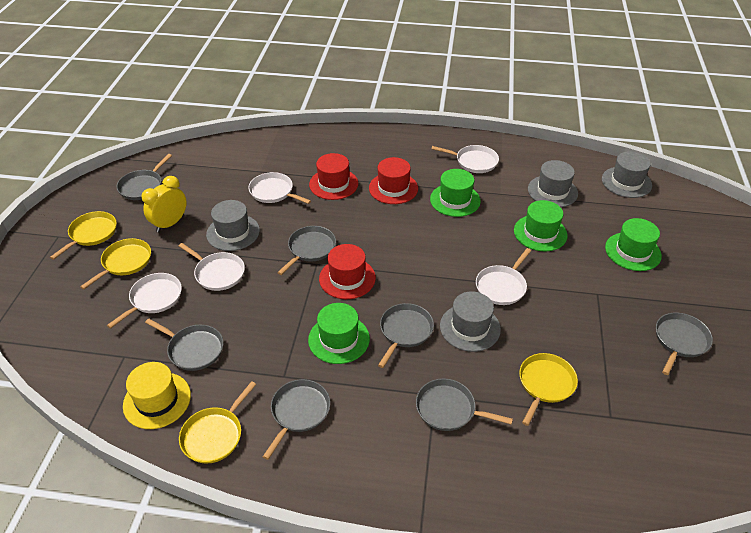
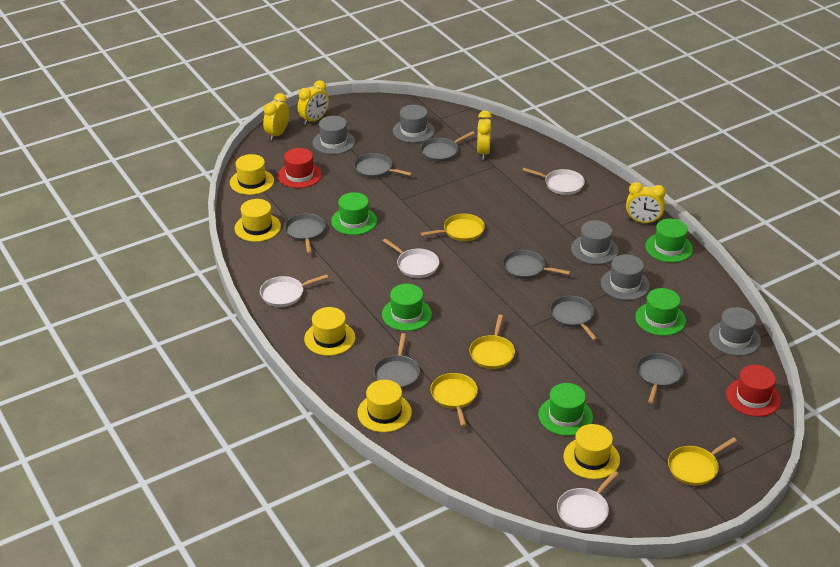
green hat: [308,303,370,364] [430,169,481,217] [514,200,568,251] [605,218,662,271] = 4 -> [331,192,377,235] [382,284,432,331] [538,383,593,436] [635,288,686,336] [645,218,693,263] = 5
grey hat: [206,200,260,251] [440,291,501,352] [528,160,578,207] [602,151,652,198] = 4 -> [313,116,355,154] [393,105,435,143] [571,220,619,264] [601,254,650,300] [709,307,761,356] = 5
red hat: [309,153,358,200] [319,244,376,299] [369,157,418,204] = 3 -> [278,148,322,188] [726,365,781,417] = 2
white pan: [107,273,182,329] [179,243,245,291] [248,172,311,204] [432,145,499,173] [476,248,531,305] = 5 -> [260,274,328,307] [383,238,439,278] [523,168,585,195] [557,471,618,530] = 4
yellow clock: [141,176,187,232] = 1 -> [263,93,289,141] [298,80,329,125] [477,110,492,160] [626,182,666,224] = 4
yellow hat: [123,362,191,429] = 1 -> [230,154,274,195] [234,199,281,242] [304,307,355,356] [357,380,412,432] [563,424,620,479] = 5

